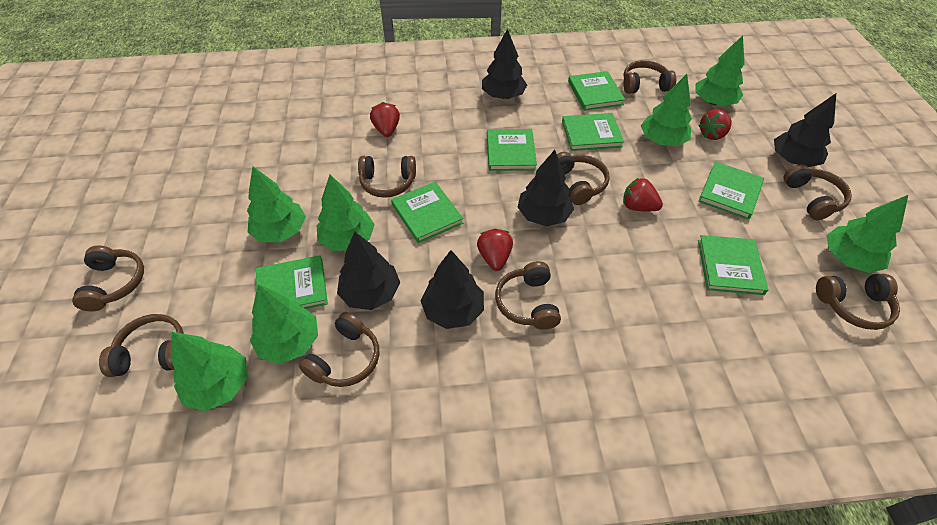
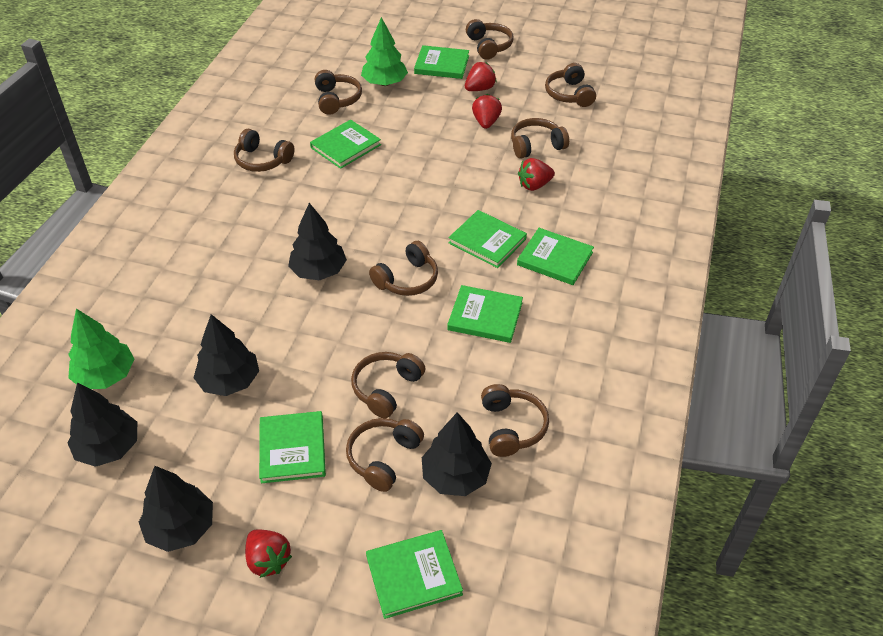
green tree: [171,332,247,411] [247,167,306,242] [250,284,318,364] [317,175,375,251] [641,74,692,146] [695,35,745,106] [826,195,908,273] = 7 -> [68,309,134,389] [361,17,408,86] = 2

